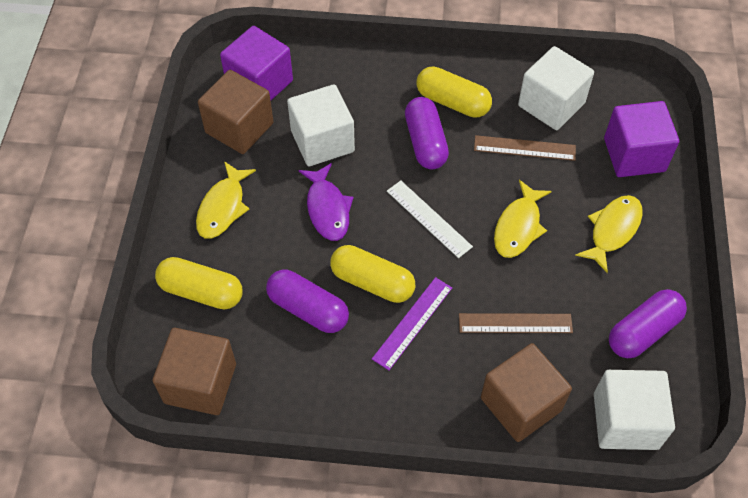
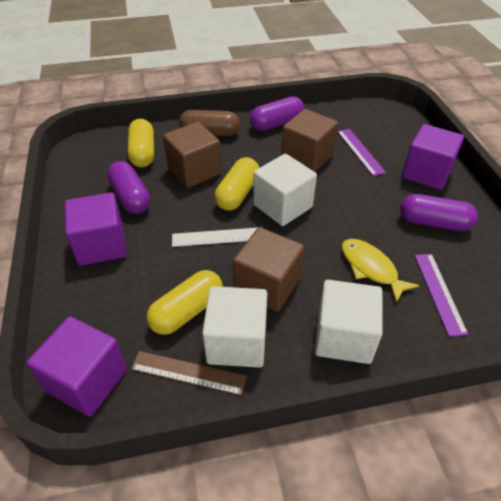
brown capsule: none = 0 -> [179,110,240,136] = 1
brown ruler: [459,313,573,333] [474,135,576,161] = 2 -> [131,351,247,396] = 1
purple cube: [220,26,293,100] [604,101,679,177] = 2 -> [26,316,127,417] [65,192,127,266] [402,124,464,190] = 3
purple fish: [299,163,354,241] = 1 -> none = 0
purple ruler: [372,277,452,370] = 1 -> [337,129,386,176] [415,254,468,337] = 2
yellow fish: [196,161,256,239] [494,180,552,258] [575,195,643,273] = 3 -> [342,239,419,303] = 1

